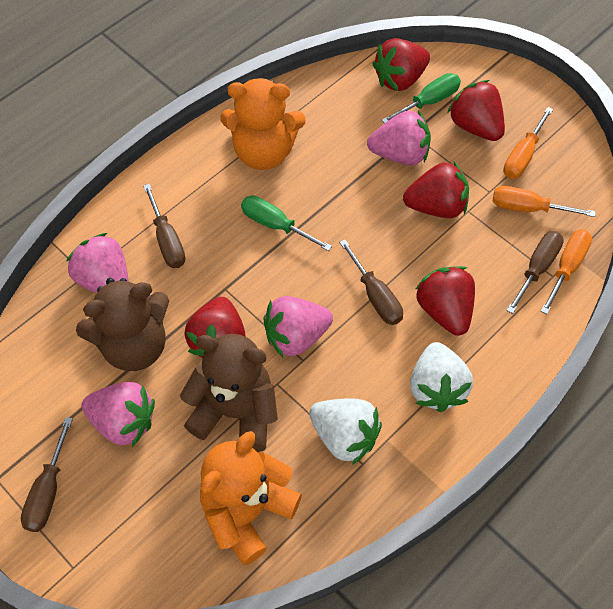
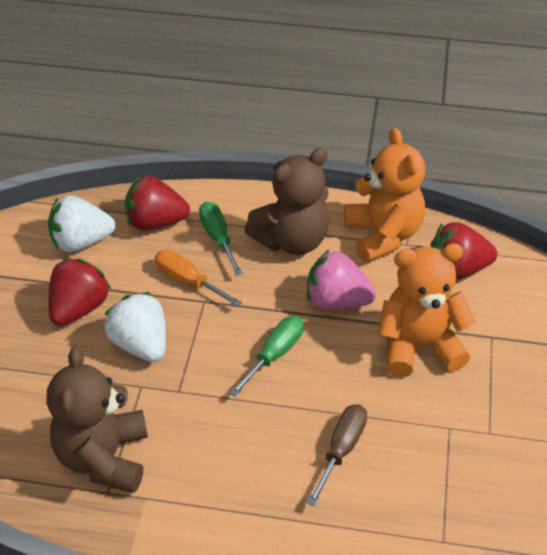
brown screwdriver: [21,417,73,532] [143,184,185,268] [339,239,403,325] [506,231,564,314] = 4 -> [307,404,367,506] = 1
orange screwdriver: [493,186,596,217] [503,107,553,179] [541,230,592,314] = 3 -> [155,250,242,307] = 1
pink strawberry: [67,233,129,293] [82,382,155,447] [263,296,333,357] [367,110,431,165] = 4 -> [307,249,376,309] = 1
red strawberry: [185,297,246,358] [372,38,430,91] [403,162,469,218] [415,266,475,336] [448,80,505,141] = 5 -> [48,258,111,326] [125,176,190,231] [430,222,497,280] = 3

